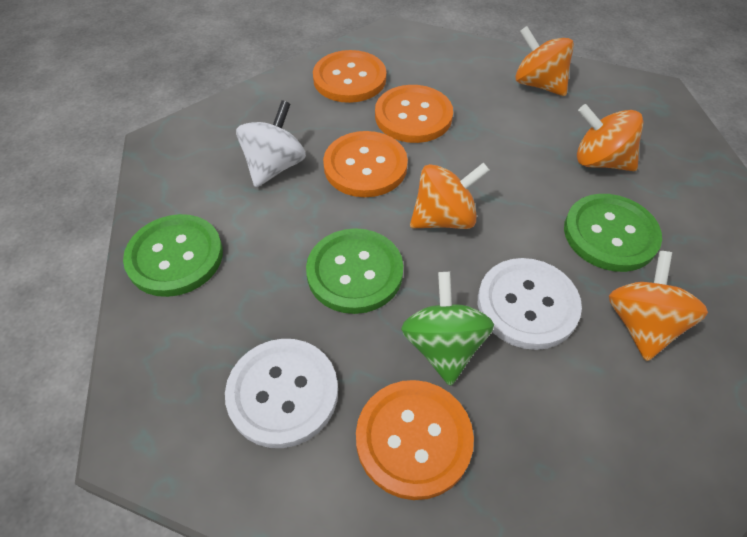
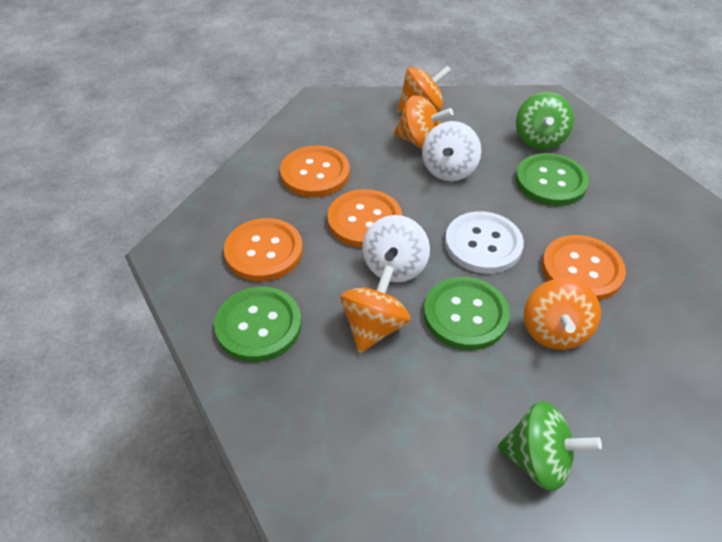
green spinning top: [401,272,494,386] = 1 -> [497,401,602,491] [516,92,574,150] = 2
white button: [225,339,338,448] [478,258,582,350] = 2 -> [445,211,524,274] = 1
white spinning top: [236,100,306,188] = 1 -> [362,215,430,282] [422,121,481,181] = 2

